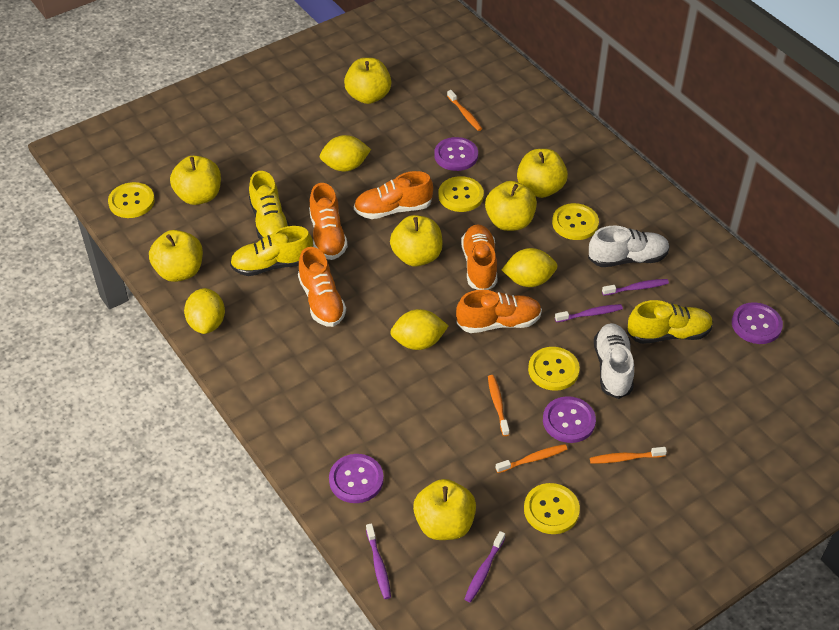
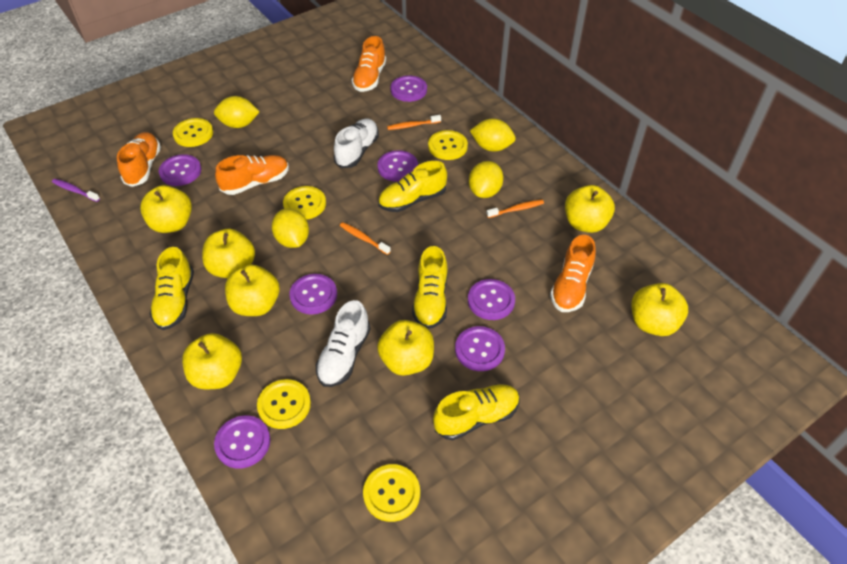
orange shoe: [298,247,346,327] [309,183,348,260] [354,171,433,219] [456,290,542,333] [461,224,497,290] = 5 -> [117,132,161,187] [215,155,289,195] [352,36,386,92] [550,235,596,312] = 4
orange toothbrush: [447,90,482,131] [488,375,509,436] [495,444,568,473] [590,447,667,464] = 4 -> [340,222,391,255] [387,115,441,130] [486,200,544,218] = 3
purple button: [329,454,384,503] [434,137,478,171] [543,396,596,443] [732,302,783,344] = 4 -> [159,154,201,186] [214,416,270,468] [289,274,337,315] [377,150,418,182] [391,76,427,102] [455,326,505,371] [468,279,515,320] = 7
purple toothbrush: [366,523,391,599] [464,531,505,602] [555,304,623,322] [602,279,669,296] = 4 -> [52,179,100,202] = 1
yellow shoe: [230,226,313,276] [249,171,290,240] [627,300,713,344] = 3 -> [149,247,194,330] [378,161,447,212] [412,246,447,329] [433,384,520,440] = 4

